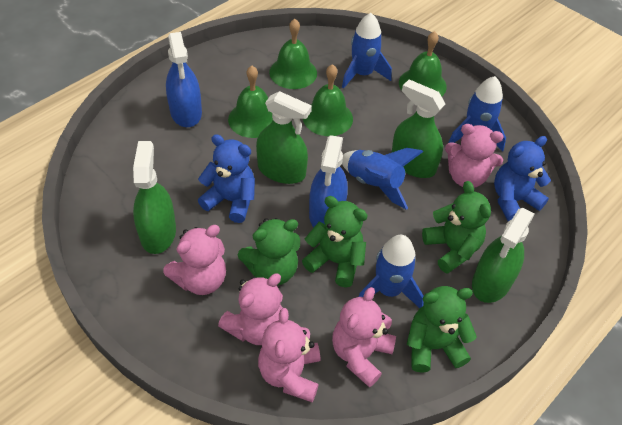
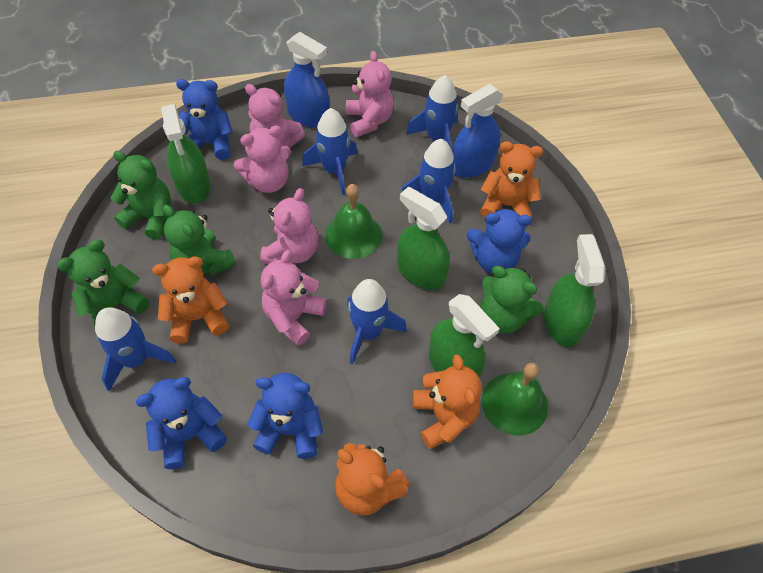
blue rocket: [342,13,392,89] [342,148,423,210] [359,235,424,308] [448,76,506,152] = 4 -> [95,307,176,391] [302,108,357,195] [347,279,407,365] [401,139,456,223] [406,75,458,148] = 5
blue teddy bear: [198,134,255,223] [494,136,551,221] = 2 -> [136,377,227,469] [176,79,233,160] [247,373,323,459] [467,208,532,274] = 4
green bell: [228,66,273,138] [269,19,317,89] [303,64,353,136] [399,31,447,96] = 4 -> [325,184,382,259] [482,363,548,436] = 2
orange teddy bear: none = 0 -> [152,256,229,343] [335,443,410,516] [413,354,482,449] [480,141,543,218] = 4

